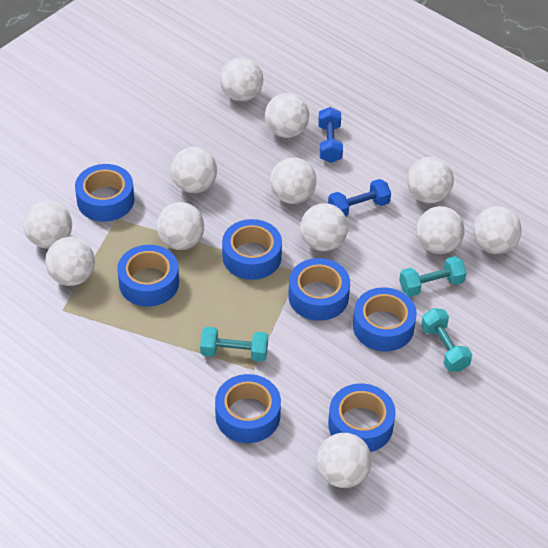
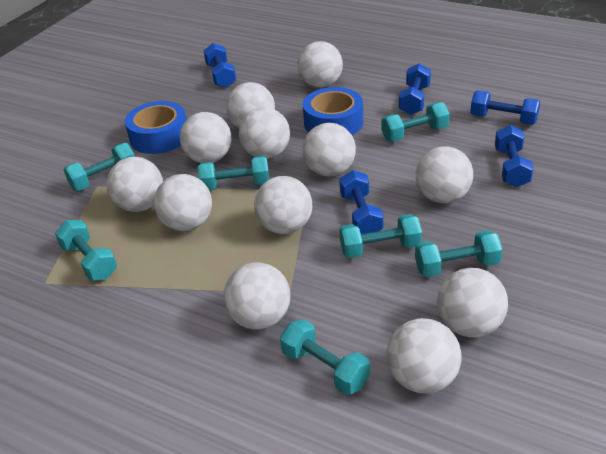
blue dumbbell: [318,107,343,163] [328,179,391,217] = 2 -> [203,43,236,88] [339,170,383,234] [399,63,431,115] [470,90,540,125] [495,125,534,187] = 5
blue tape: [75,164,134,222] [117,245,179,307] [215,374,281,443] [222,219,282,280] [288,258,350,321] [328,384,396,452] [353,287,417,351] = 7 -> [125,101,187,154] [303,87,363,135] = 2
turquoise dumbbell: [200,327,268,362] [399,256,467,297] [421,308,472,372] = 3 -> [55,220,117,281] [64,143,135,191] [198,156,269,190] [280,319,370,395] [339,214,422,258] [381,102,450,142] [415,230,503,277] = 7

